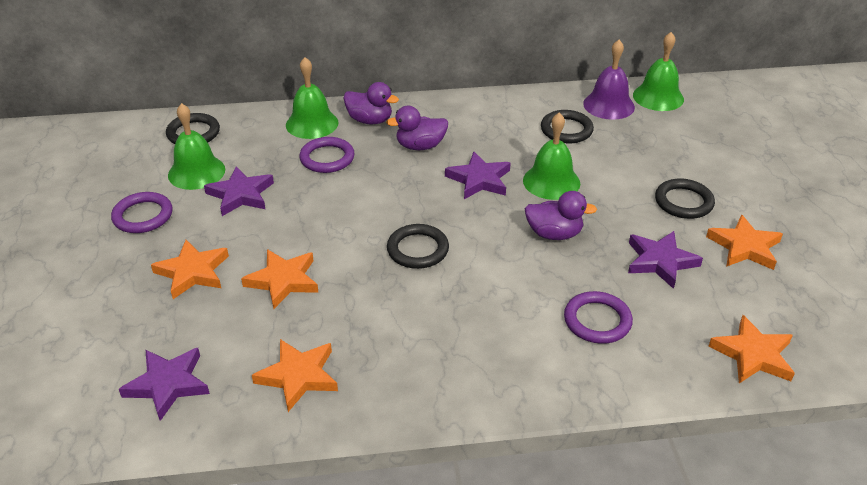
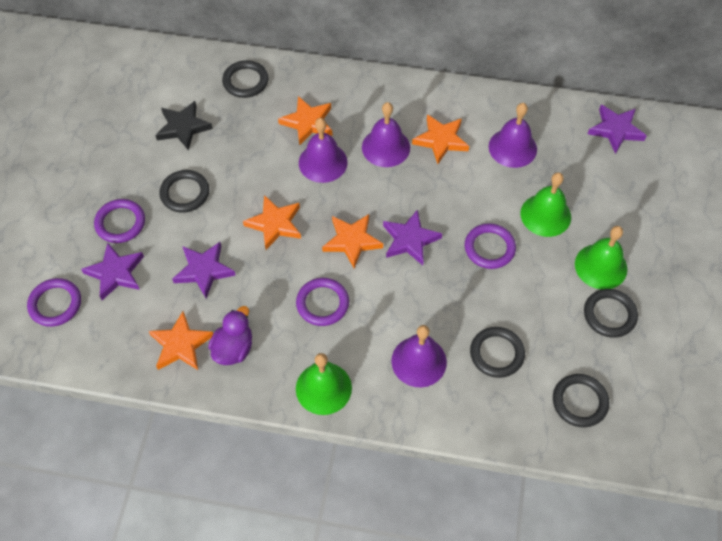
black ring: [166,113,220,144] [387,224,449,269] [541,110,594,143] [655,179,715,219] = 4 -> [160,170,209,213] [222,60,268,98] [470,327,525,378] [553,374,609,427] [584,289,638,338] = 5
black star: none = 0 -> [155,101,213,151] = 1
green bell: [168,103,225,190] [286,57,338,139] [523,112,580,200] [633,32,684,111] = 4 -> [296,353,352,415] [520,172,571,237] [575,226,627,289] = 3
purple bell: [583,40,635,120] = 1 -> [299,118,348,183] [362,102,410,167] [391,325,447,387] [489,103,537,168] = 4
purple duck: [343,82,399,124] [386,106,448,150] [525,191,597,240] = 3 -> [208,306,252,365] = 1
purple ring: [111,192,173,233] [299,137,355,173] [564,291,633,344] = 3 -> [27,278,81,327] [94,199,145,243] [296,278,349,326] [465,223,516,269] = 4

